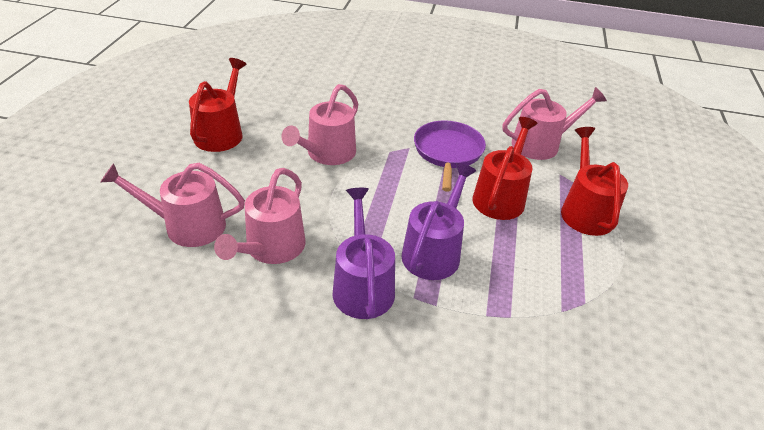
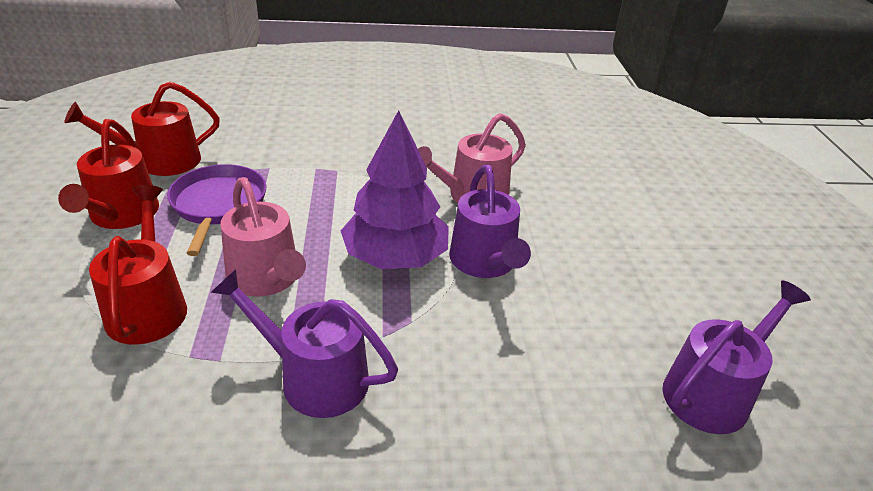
pink watering can: [100,163,245,247] [214,168,306,264] [281,84,358,165] [503,87,607,160] = 4 -> [220,177,306,297] [418,113,526,203] = 2
purple tree: none = 0 -> [341,110,449,269] = 1
purple watering can: [333,188,395,319] [401,163,476,280] = 2 -> [210,269,398,418] [449,165,531,278] [662,281,811,434] = 3

